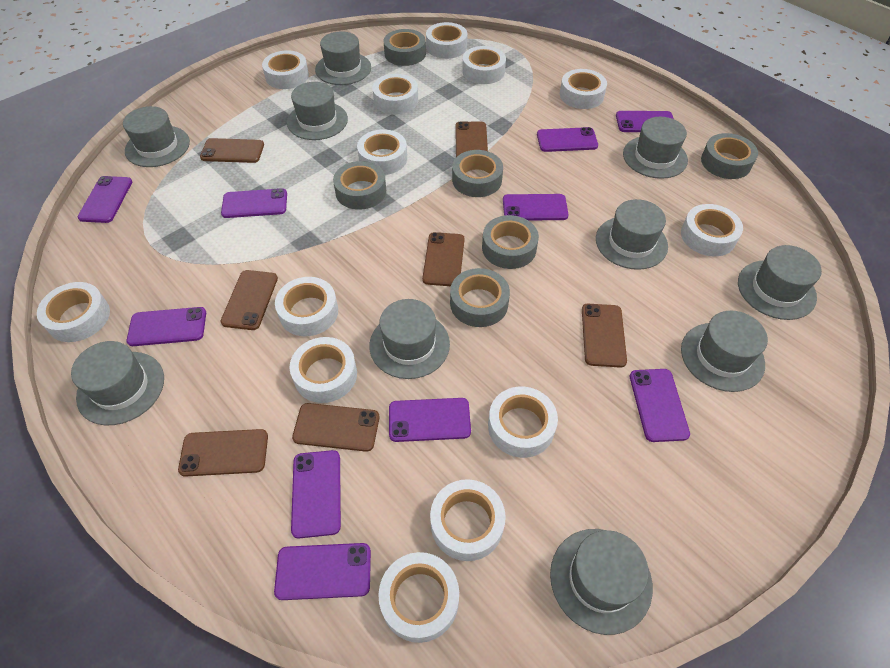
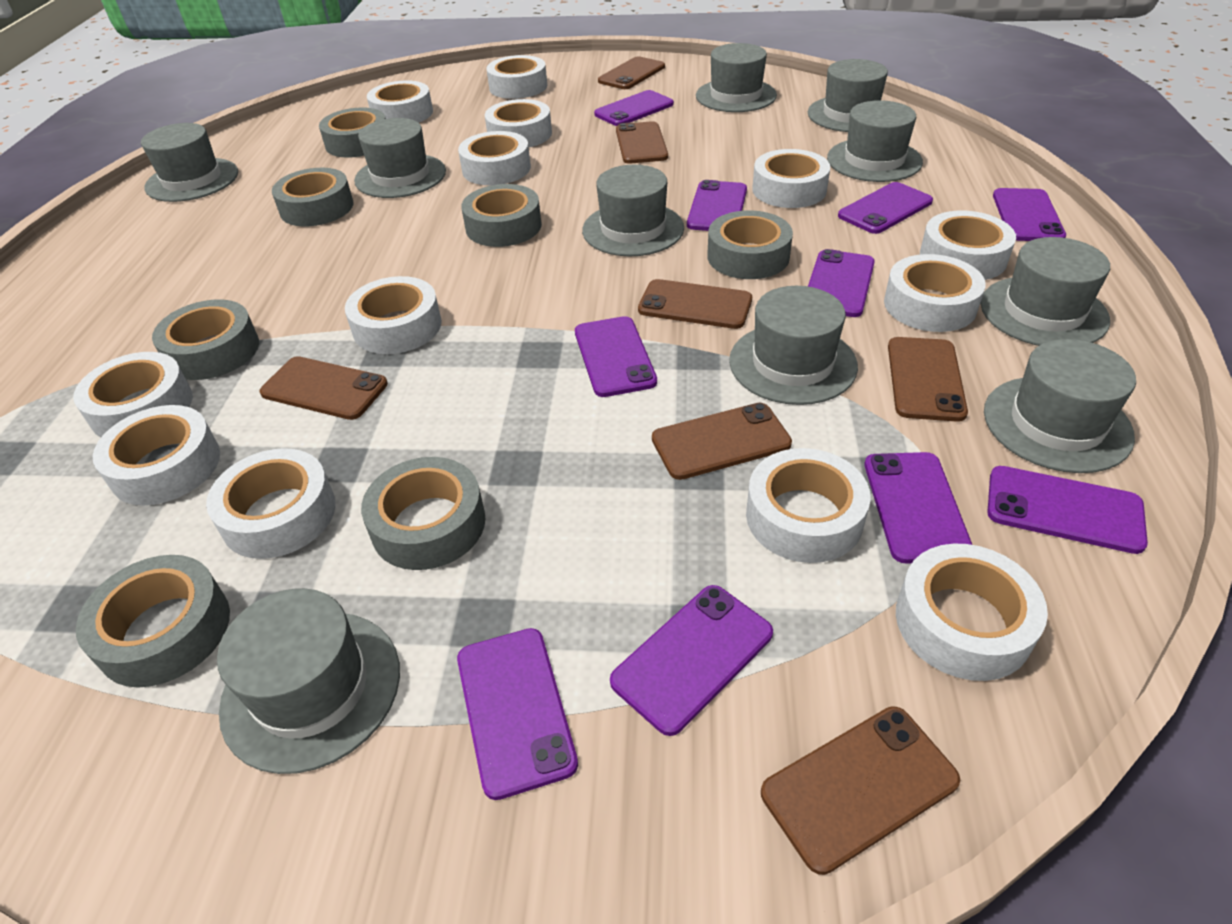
grey tape: [333,161,386,210] [384,29,426,66] [450,268,510,327] [452,150,503,197] [482,215,539,269] [701,133,758,179] = 6 -> [76,555,230,688] [152,300,259,380] [272,168,354,226] [319,107,386,158] [361,457,486,570] [461,184,542,247] [707,210,793,279] = 7

